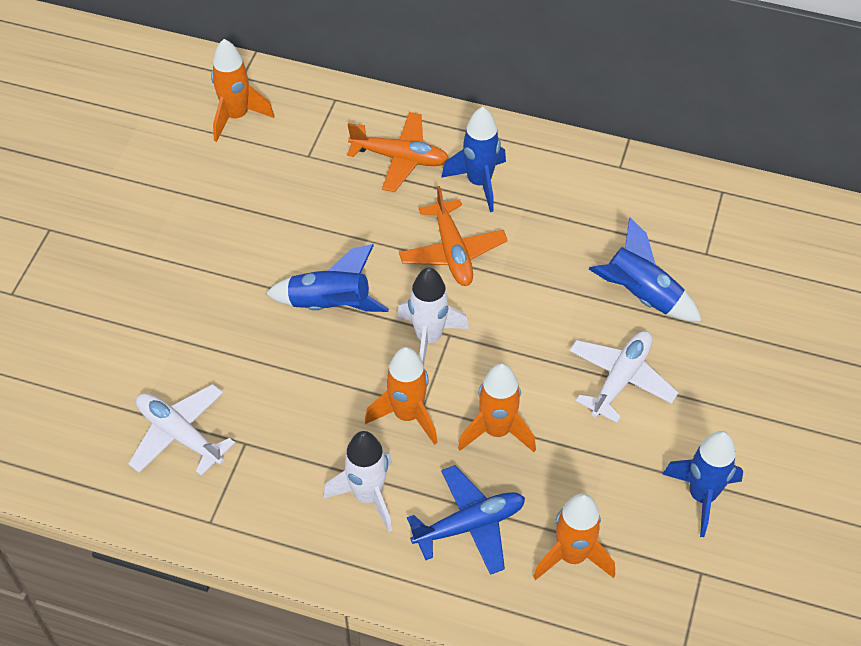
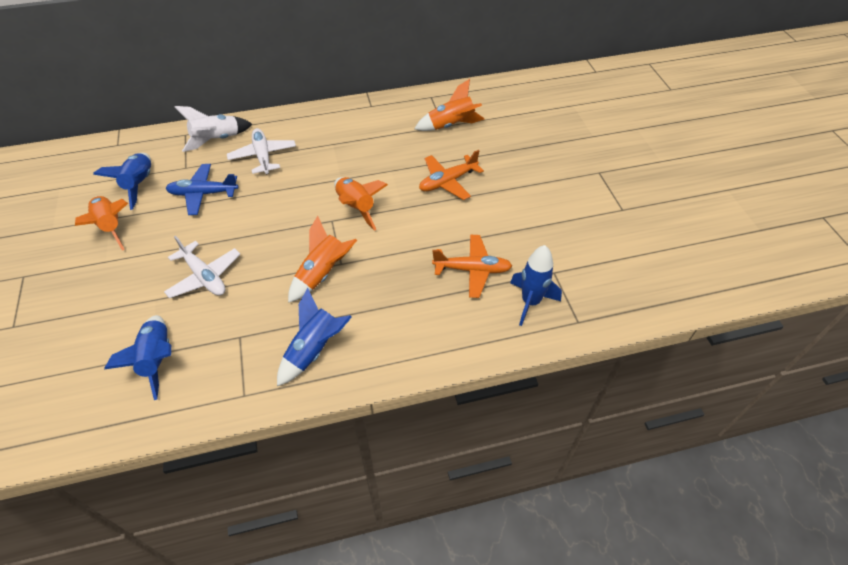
white rocket: [323,431,392,532] [397,267,469,365] = 2 -> [175,106,252,152] = 1

